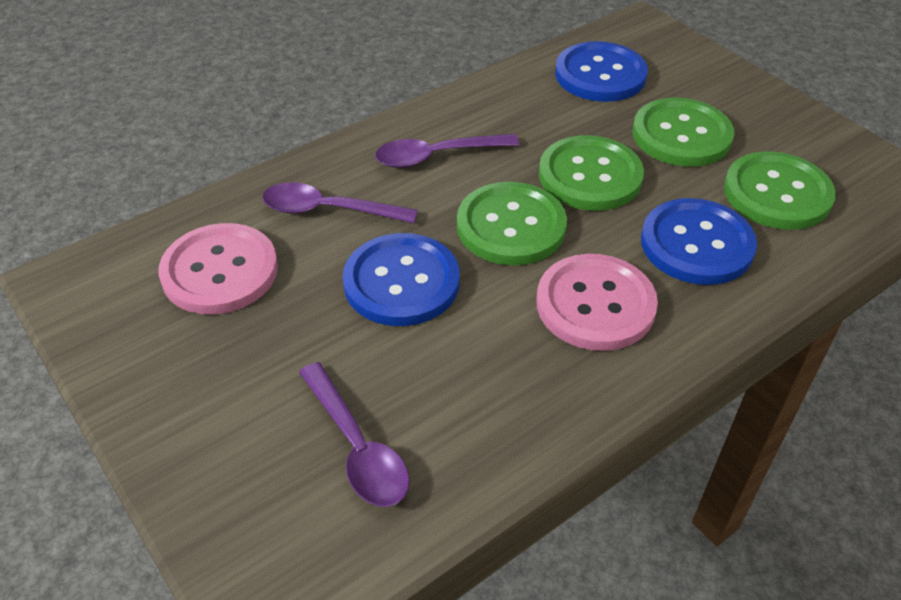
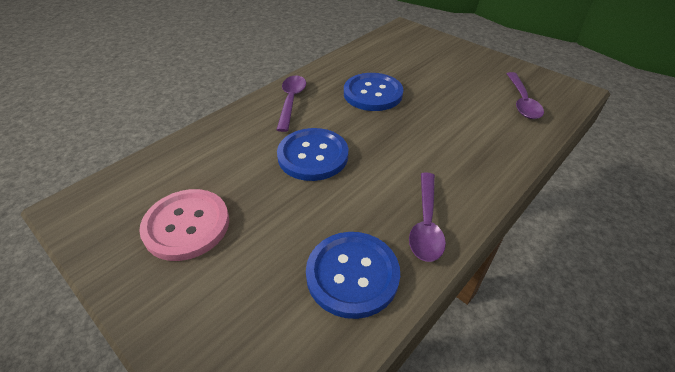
green button: [457,182,567,265] [539,135,644,211] [632,98,734,167] [724,151,836,230] = 4 -> none = 0
pink button: [158,223,278,314] [537,254,658,351] = 2 -> [139,189,229,261] = 1

